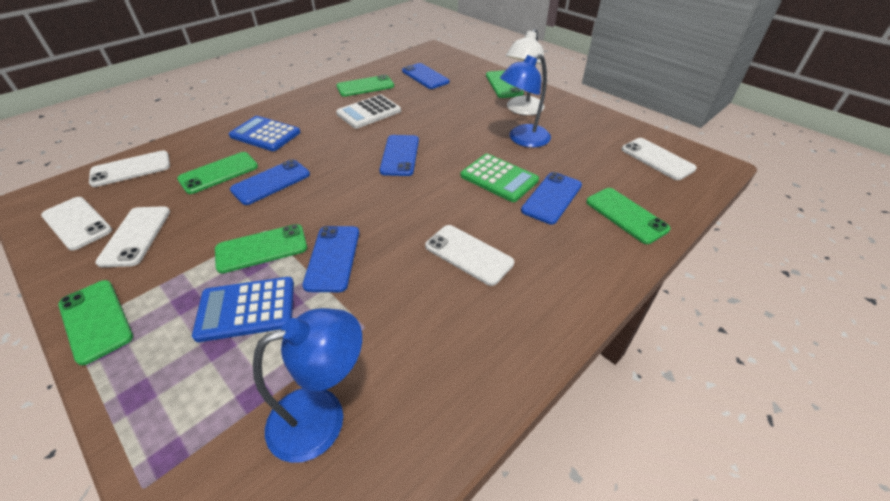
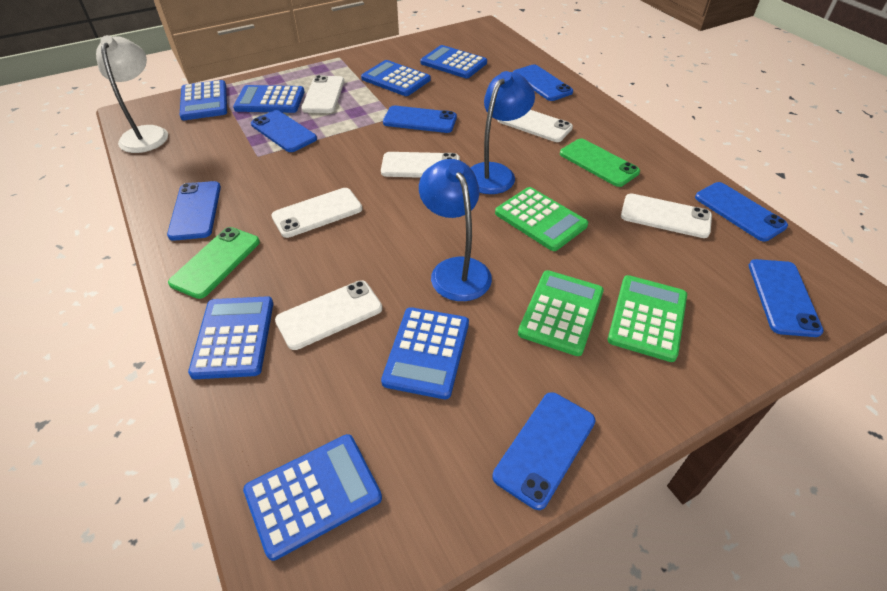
blue calculator: [192,277,294,342] [229,116,300,151] = 2 -> [180,80,227,120] [188,296,273,379] [233,85,305,113] [243,434,382,561] [361,60,431,96] [381,307,469,399] [421,45,487,78] = 7
blue phone: [230,159,310,205] [302,226,359,292] [379,135,419,176] [402,63,449,89] [521,172,582,224] = 5 -> [167,181,221,241] [251,110,317,152] [383,106,457,133] [492,392,596,510] [513,64,573,101] [695,182,788,242] [749,259,824,337] = 7
green calculator: [460,154,539,202] = 1 -> [495,187,588,251] [518,270,604,356] [608,275,687,362] = 3
green phone: [58,280,133,365] [177,152,258,194] [215,224,307,273] [337,75,394,97] [486,70,524,98] [586,188,670,244] = 6 -> [168,227,260,299] [560,139,640,187] = 2
white calculator: [336,94,401,129] = 1 -> none = 0
white phone: [41,197,112,251] [89,150,170,187] [95,206,170,267] [425,225,514,286] [621,138,697,180] = 5 -> [272,188,362,238] [275,280,382,350] [302,75,344,113] [381,152,460,178] [498,110,573,142] [621,193,712,238] = 6

